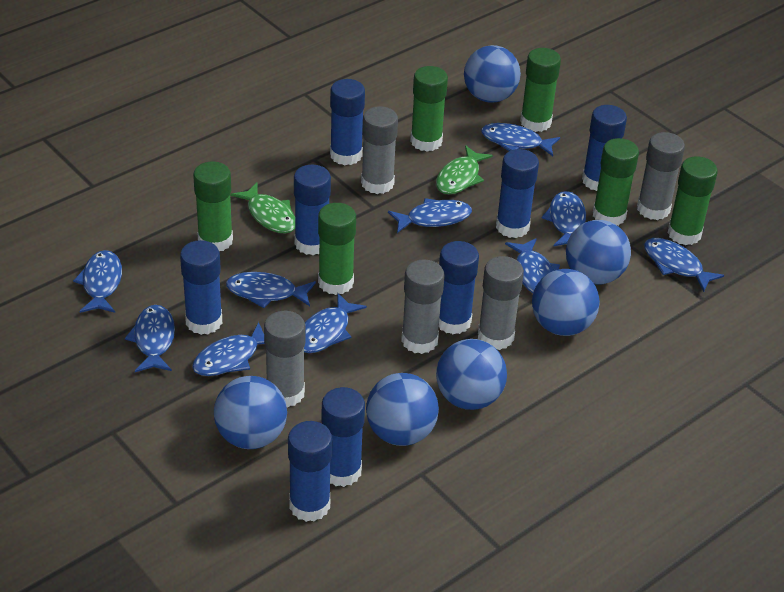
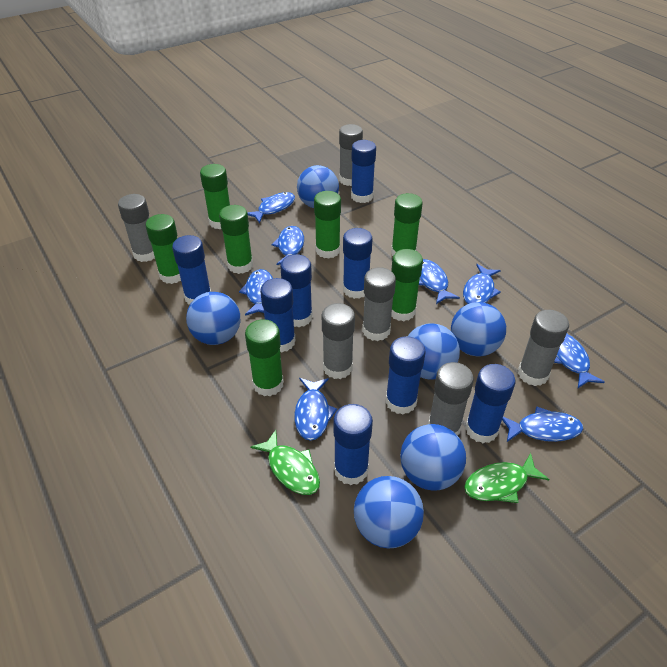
blue fish: [73,250,122,313] [125,305,175,372] [192,322,265,376] [226,272,316,308] [304,293,367,353] [388,198,472,233] [481,123,560,156] [505,238,560,293] [542,191,586,246] [644,238,724,292] = 10 -> [239,269,273,315] [247,192,295,224] [271,226,304,265] [294,378,337,441] [419,259,460,304] [463,264,501,304] [502,406,583,442] [554,334,605,388] = 8
green glue stick: [193,161,233,251] [318,203,356,295] [410,66,448,152] [520,48,561,132] [593,138,639,226] [667,156,718,245] = 6 -> [145,214,181,284] [200,164,230,229] [219,205,253,274] [245,319,284,396] [314,191,341,259] [391,193,423,256] [391,249,423,321] = 7
grey glue stick: [264,311,306,408] [361,106,398,194] [401,260,445,354] [478,256,524,350] [637,132,685,220] = 5 -> [118,194,155,262] [322,303,355,379] [339,124,363,186] [362,267,396,341] [428,362,474,435] [518,310,569,386] = 6

